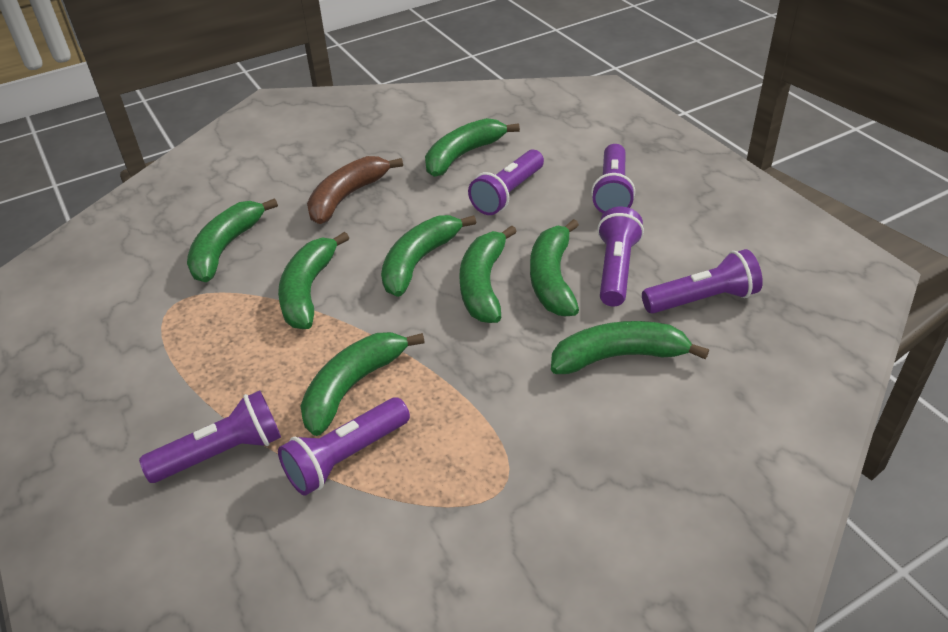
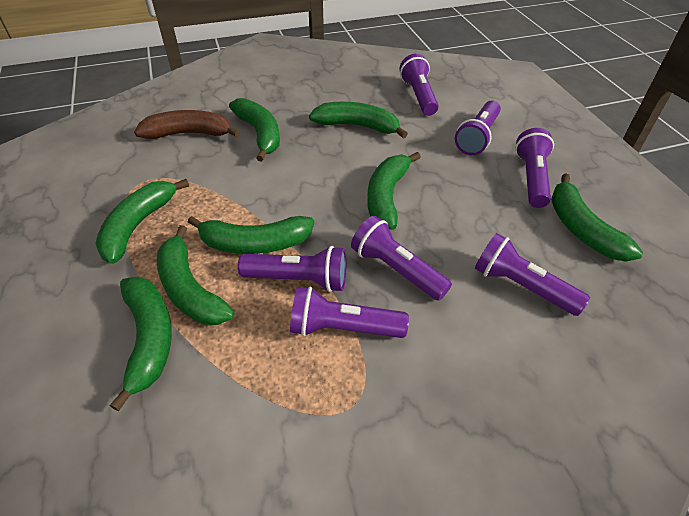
purple flashlight: [139,391,281,483] [278,397,410,496] [468,150,544,215] [591,144,635,213] [597,207,644,307] [642,249,763,314] = 6 -> [238,246,347,292] [290,287,409,338] [351,216,452,301] [400,54,439,116] [455,101,501,155] [475,233,590,316] [515,128,554,208] = 7

